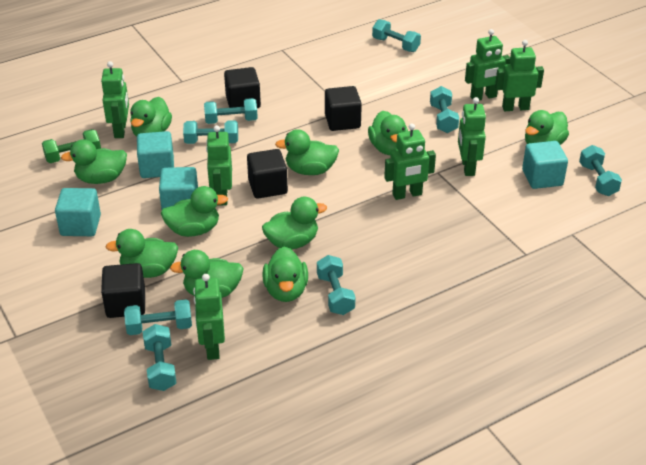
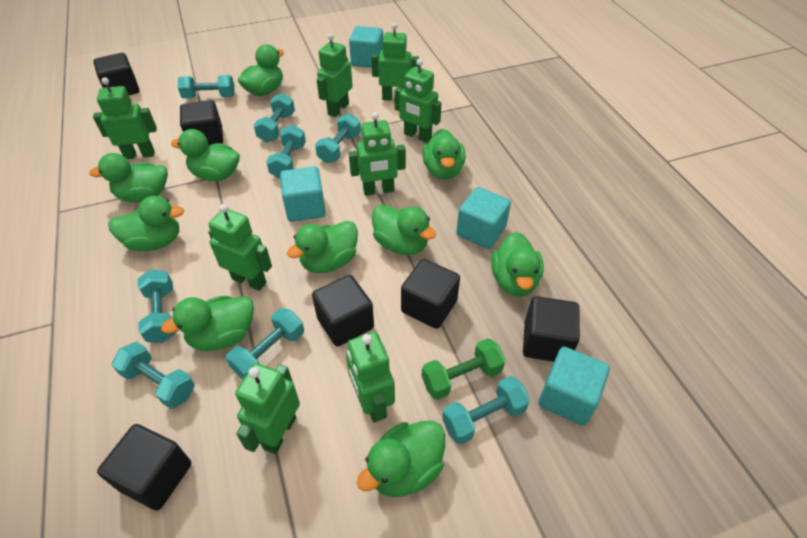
black cube: [101,263,145,318] [224,67,261,108] [247,149,288,199] [325,86,362,131] = 4 -> [93,53,140,95] [97,424,191,510] [180,100,223,145] [312,275,374,347] [401,259,460,329] [523,296,580,362] = 6
green robot: [101,61,129,138] [193,274,225,360] [206,125,232,206] [384,123,436,200] [458,97,486,176] [465,29,510,101] [495,40,544,111] = 7 -> [93,77,157,159] [208,204,272,291] [235,363,300,454] [317,33,353,117] [346,332,395,423] [349,112,406,196] [371,23,419,101] [394,59,442,143] = 8

